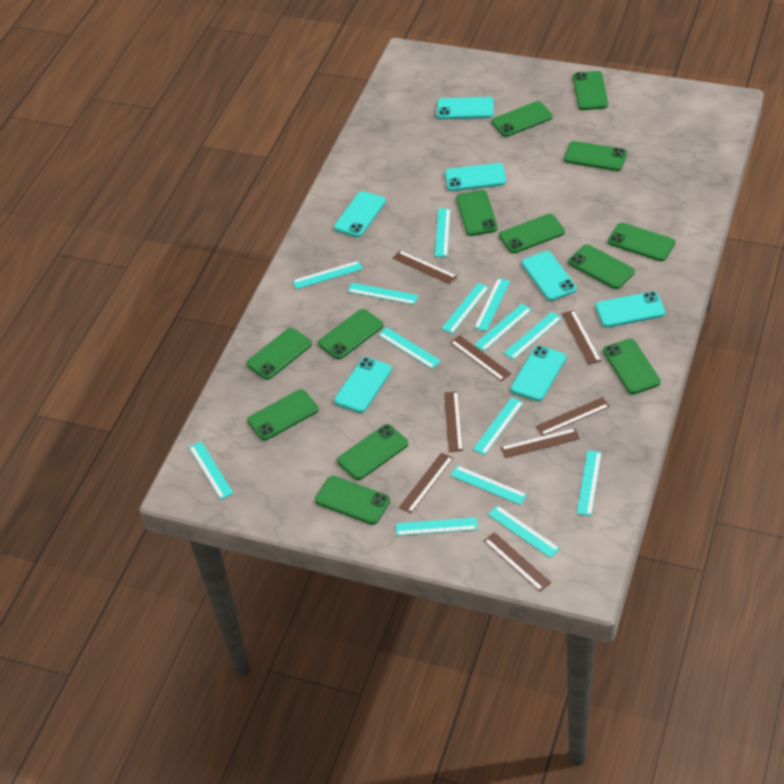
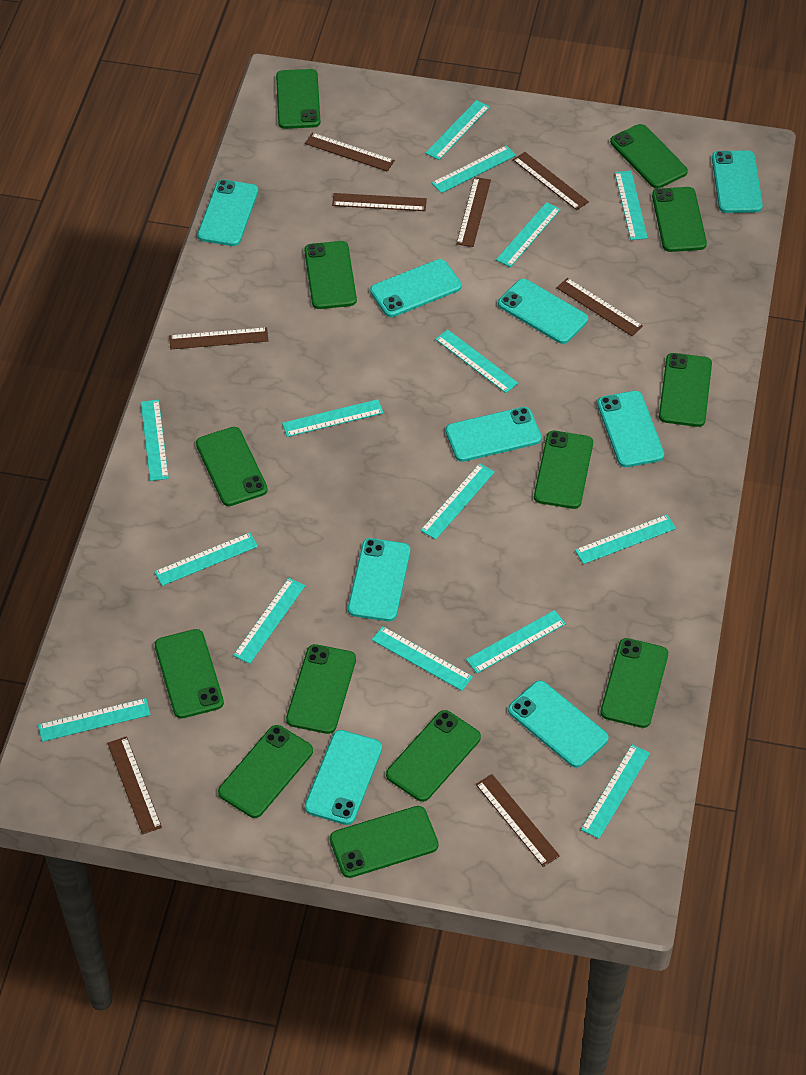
turquoise phone: [334,191,386,237] [334,357,392,413] [437,97,494,119] [445,163,506,191] [511,345,566,401] [522,251,577,301] [595,291,665,328] = 7 -> [197,180,258,246] [305,730,382,825] [348,538,410,621] [370,259,462,317] [446,407,542,462] [498,279,588,344] [508,681,609,768] [597,391,664,467] [712,150,763,213] = 9
turquoise ruler: [189,441,234,499] [293,261,362,289] [347,283,418,305] [378,327,441,369] [396,517,478,536] [435,208,451,257] [441,283,489,334] [450,465,527,505] [473,397,524,455] [474,278,510,331] [474,304,532,351] [488,505,560,558] [504,312,562,360] [577,450,602,516] = 14 -> [38,698,151,742] [141,400,169,481] [154,533,258,586] [233,578,305,664] [282,399,384,437] [372,626,473,691] [420,463,495,540] [426,100,490,160] [432,145,516,193] [435,329,518,393] [466,610,566,673] [496,202,561,267] [575,515,676,564] [581,744,650,839] [615,171,648,240] = 15

